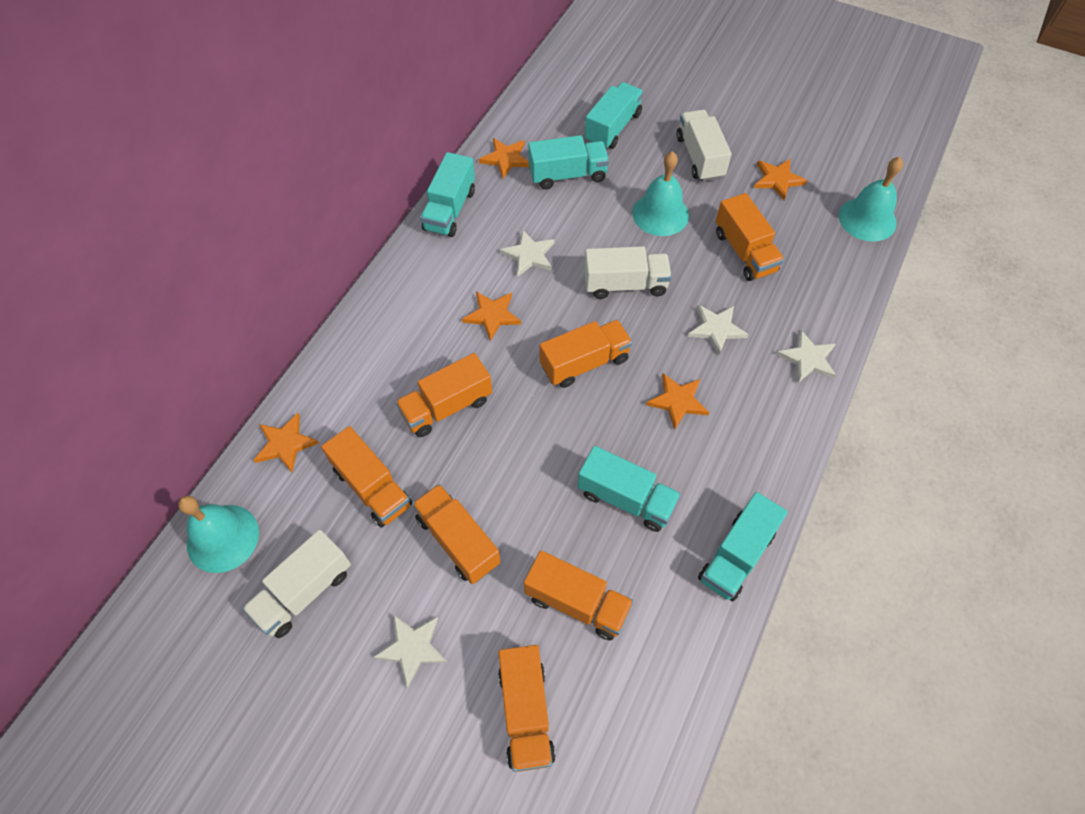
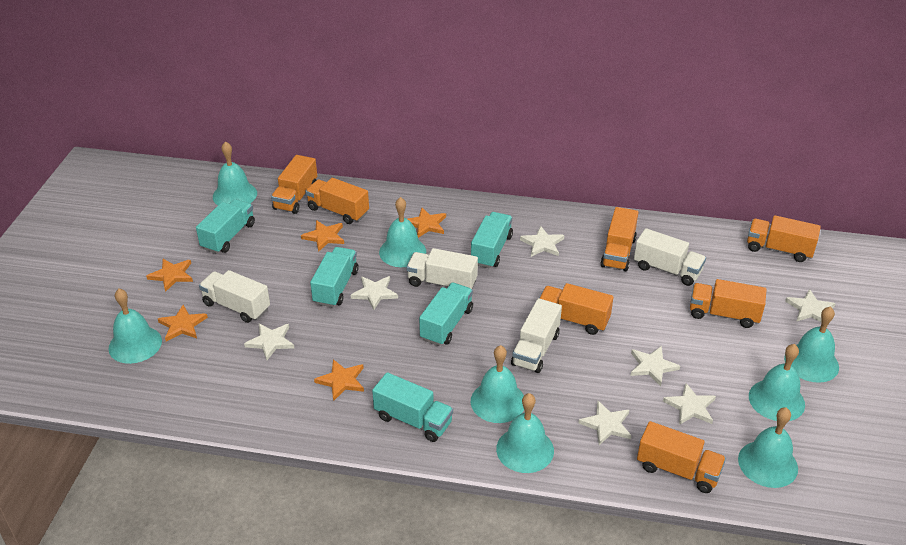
turquoise bell: [178,496,259,573] [632,151,689,236] [839,157,903,242] = 3 -> [108,289,162,364] [213,141,257,205] [379,197,426,267] [471,345,524,423] [496,393,554,473] [738,407,798,488] [749,344,805,421] [784,306,839,383] = 8
white star: [374,614,447,688] [500,230,554,276] [688,305,749,355] [776,329,836,383] = 4 -> [244,323,294,360] [351,276,398,310] [520,226,564,257] [579,401,632,445] [630,346,680,386] [663,383,716,425] [785,289,836,322] = 7
white truck: [242,530,351,638] [584,246,672,299] [677,110,732,182] = 3 -> [199,270,270,323] [407,248,478,289] [511,298,562,373] [634,228,706,286] = 4

